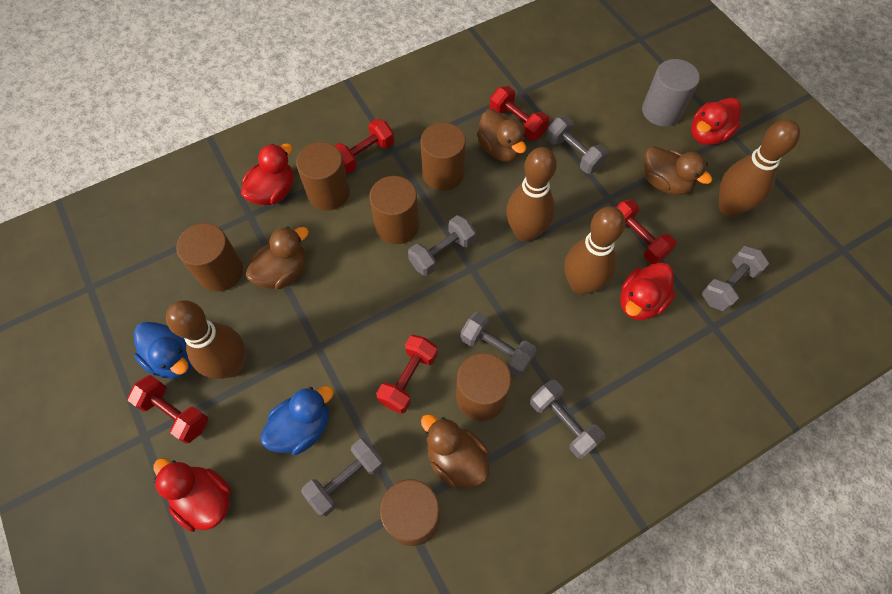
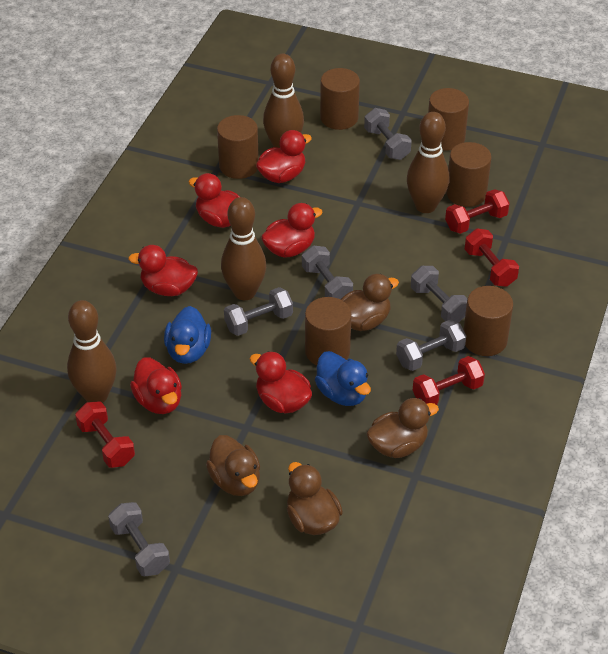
grey cylinder: [642,59,700,126] = 1 -> none = 0
red duck: [153,458,231,532] [241,143,294,206] [620,263,676,320] [691,98,741,145] = 4 -> [128,245,198,296] [130,358,182,414] [189,173,240,228] [249,351,312,413] [256,130,312,183] [261,203,323,258] = 6
red dumbbell: [128,375,208,443] [334,119,394,174] [376,335,437,414] [490,86,549,141] [616,199,676,264] = 5 -> [75,402,135,468] [413,356,485,405] [445,189,510,234] [465,229,519,287] = 4

